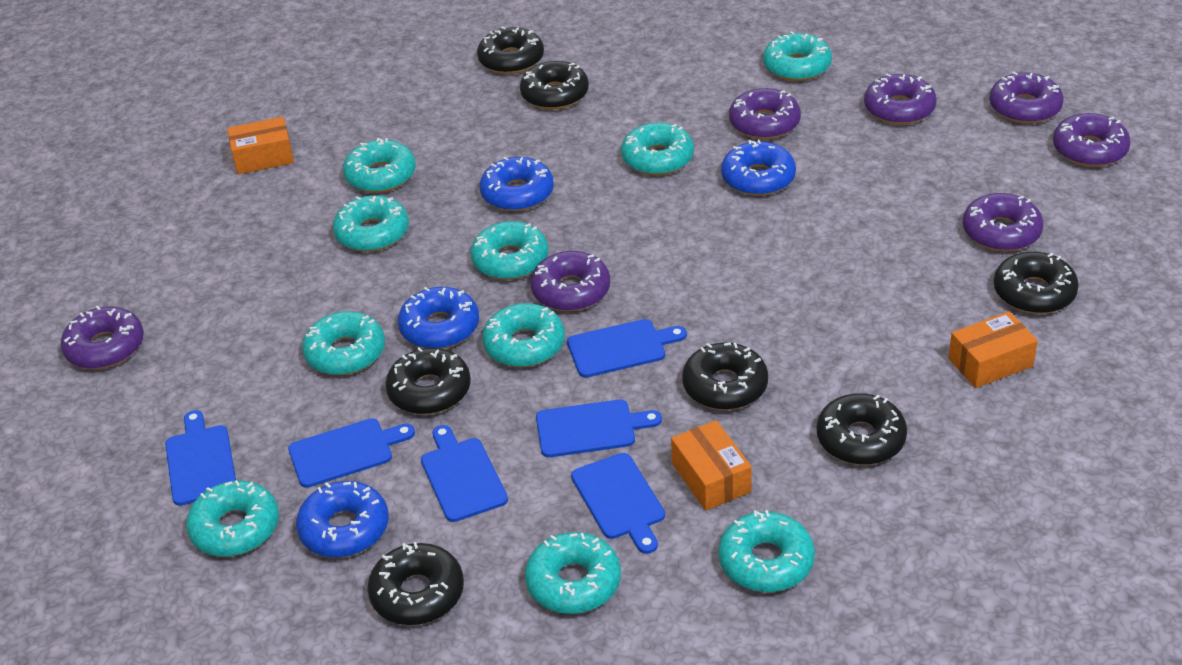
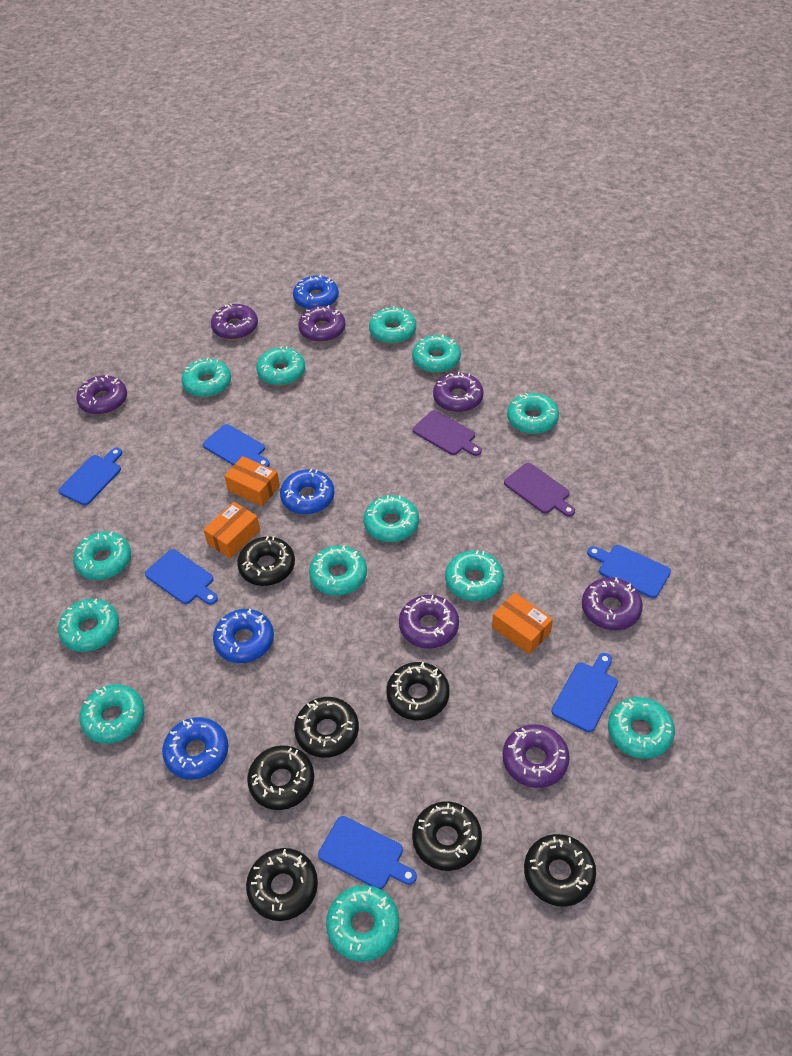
purple cutting board: none = 0 -> [413,410,482,456] [504,463,575,517] = 2
turquoise donut: [186,480,279,557] [302,311,385,375] [333,195,409,252] [343,138,416,193] [471,221,548,280] [482,303,565,367] [525,532,621,614] [621,122,694,175] [719,510,815,592] [763,31,832,81] = 10 -> [58,598,119,652] [73,531,131,580] [80,684,144,744] [182,358,231,397] [256,346,305,386] [309,545,367,596] [326,885,399,961] [363,495,419,542] [369,306,416,344] [412,334,461,373] [445,550,504,601] [507,393,559,434] [608,697,675,759] = 13

